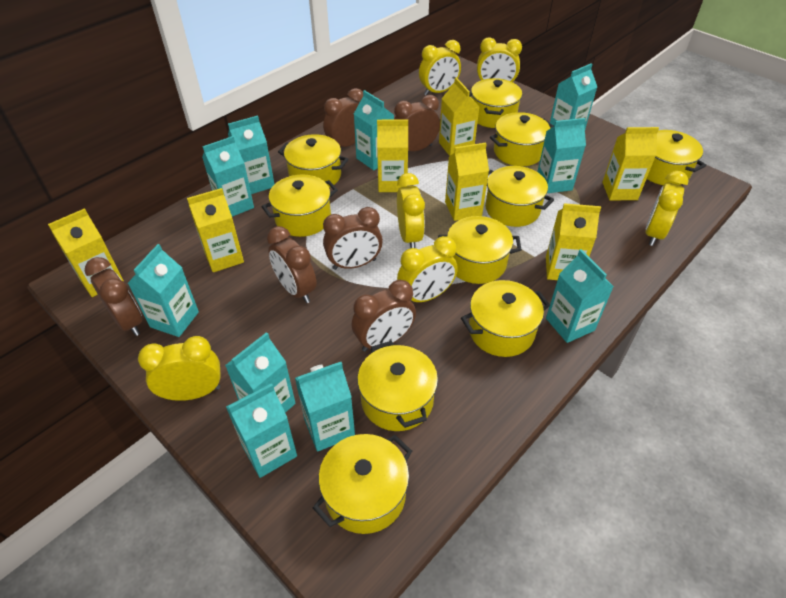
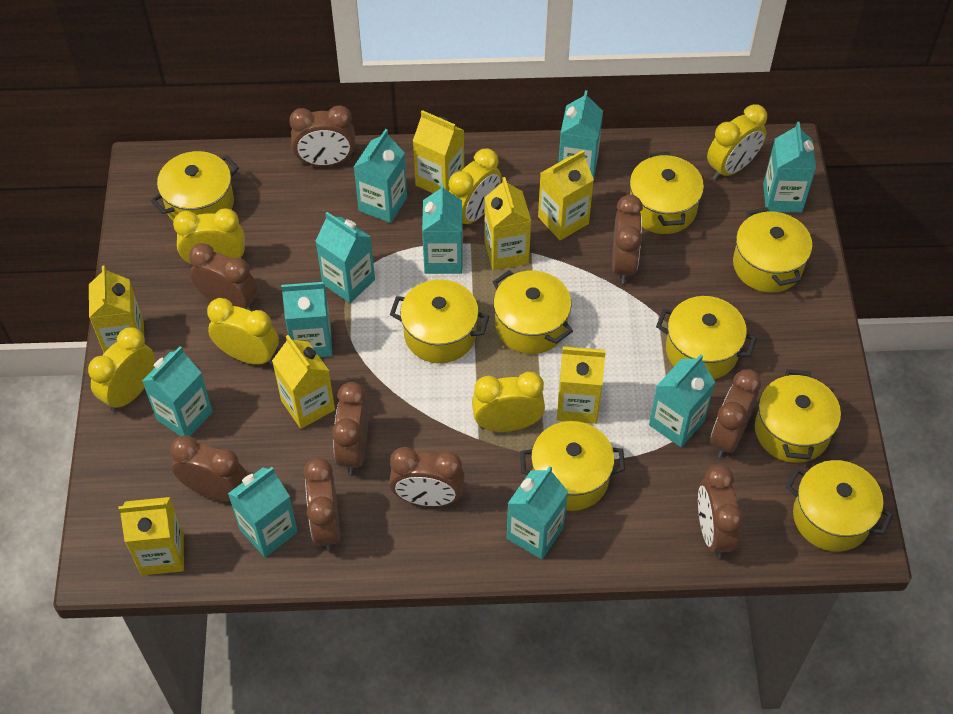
brown clock: [85,257,142,336] [267,226,317,303] [323,88,363,147] [323,207,383,270] [352,280,416,352] [394,95,440,151] = 6 -> [170,435,247,502] [189,243,258,311] [289,105,355,167] [304,458,340,551] [332,382,368,474] [389,447,465,507] [612,195,643,284] [698,465,744,558] [711,369,761,457] = 9
yellow pot: [262,175,338,237] [278,134,348,188] [313,434,412,534] [357,341,438,431] [438,216,522,284] [461,280,550,357] [471,78,522,128] [485,166,554,227] [490,112,554,166] [647,130,706,185] = 10 -> [151,151,239,221] [390,279,489,363] [493,270,573,354] [520,421,625,511] [630,152,704,234] [656,296,757,379] [733,207,813,293] [755,369,841,463] [786,460,893,552] = 9

